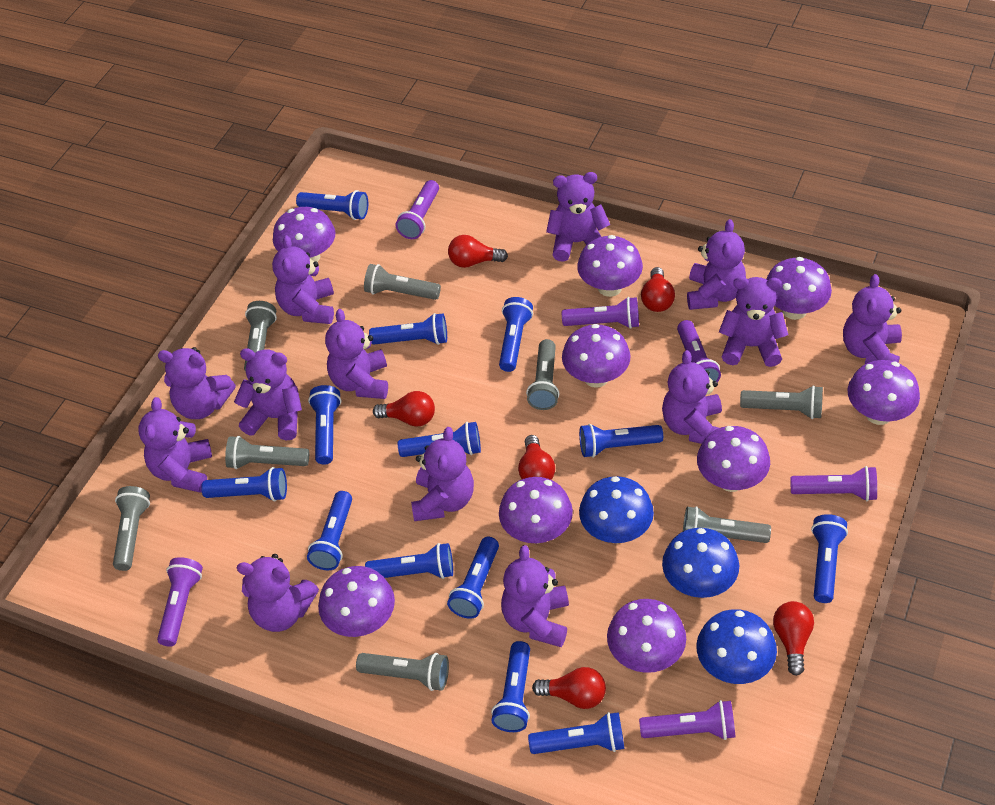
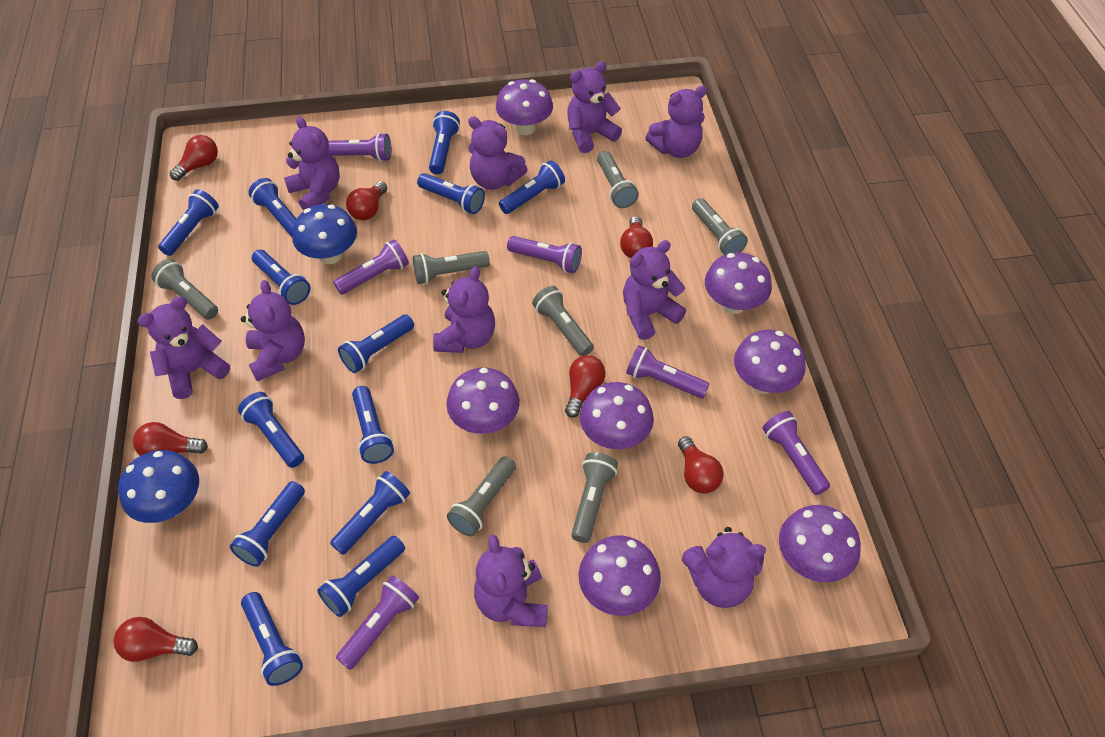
blue mushroom: [579,476,654,543] [662,528,739,598] [696,609,777,684] = 3 -> [118,450,199,523] [292,204,357,264] = 2
grey flashlight: [113,486,150,571] [225,436,309,469] [244,301,277,372] [356,653,449,691] [364,264,441,300] [526,339,559,410] [683,506,771,543] [740,385,823,419] = 8 -> [151,259,218,320] [413,251,490,284] [447,456,516,536] [532,286,594,356] [571,452,618,543] [597,151,639,208] [692,198,748,255] = 7
purple mushroom: [273,207,336,262] [318,566,395,637] [499,477,573,544] [562,324,631,388] [577,235,643,297] [607,599,686,673] [697,426,770,492] [766,257,832,320] [848,360,920,425] = 9 -> [446,368,520,434] [496,79,553,135] [579,536,661,616] [580,382,654,449] [705,252,772,314] [734,330,806,394] [779,505,861,582] = 7
purple teddy bear: [138,397,212,493] [158,347,236,419] [234,348,302,440] [237,554,319,632] [272,235,334,324] [325,309,388,399] [411,427,474,521] [501,545,569,647] [546,172,610,262] [662,350,722,444] [687,219,746,310] [719,277,788,367] [843,274,902,364] = 13 -> [138,297,230,399] [241,280,305,381] [284,117,340,210] [433,266,495,353] [468,116,527,190] [474,535,548,627] [567,61,622,153] [623,240,686,340] [645,85,707,158] [682,527,766,608] = 10
red light bulb: [373,391,435,427] [448,235,508,268] [518,435,555,480] [532,667,606,709] [641,267,675,312] [773,601,814,676] = 6 -> [114,617,198,662] [133,422,208,456] [169,135,218,181] [346,181,387,220] [565,355,606,418] [620,216,653,258] [678,436,724,494] = 7

